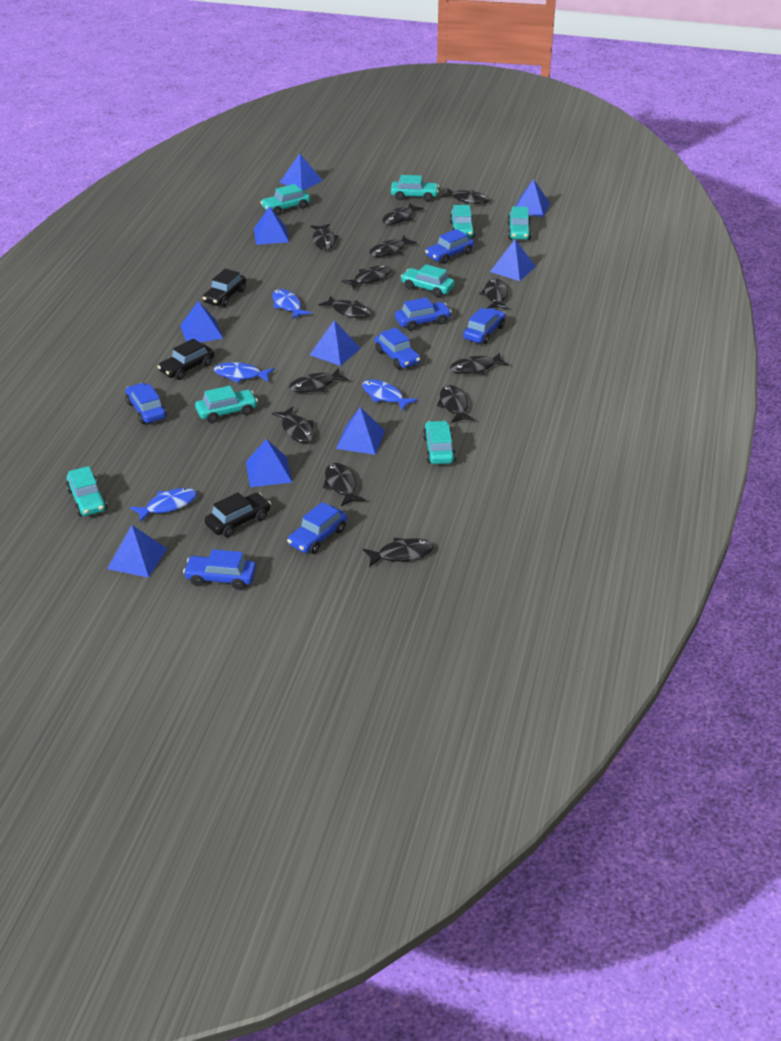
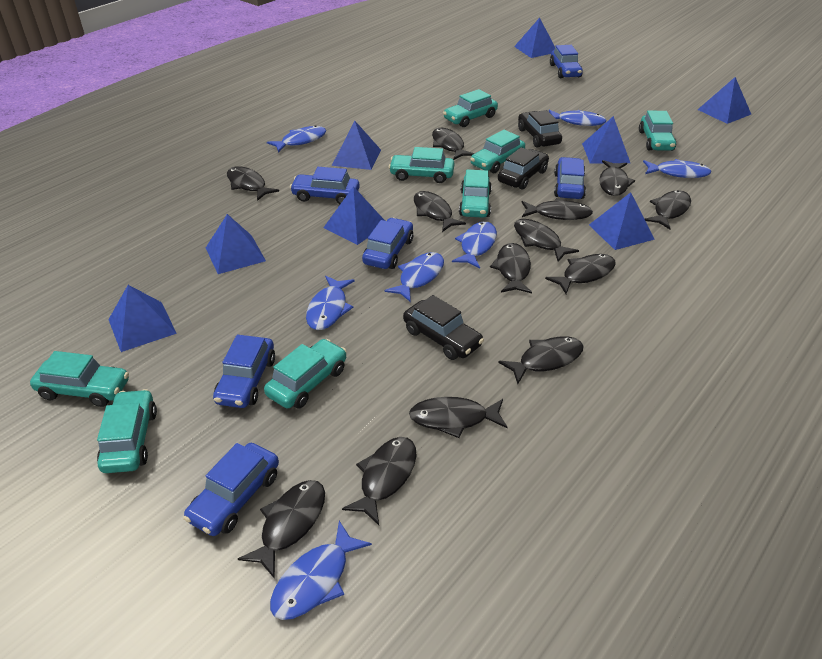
blue car: [125,383,167,424] [183,549,256,590] [287,502,347,554] [375,327,421,369] [395,297,452,331] [425,229,474,264] [463,308,506,344] = 7 -> [183,443,279,536] [213,335,275,408] [290,167,360,204] [362,218,413,269] [550,45,583,78] [554,157,586,199] = 6
blue fish: [130,488,197,523] [214,362,274,383] [272,289,311,319] [362,379,418,411] = 4 -> [267,125,326,153] [270,521,372,620] [306,276,355,330] [384,252,444,302] [452,222,497,268] [549,110,607,126] [643,159,711,178] = 7
blue pyramid: [107,525,167,578] [180,301,223,342] [246,439,292,487] [254,206,289,245] [279,153,323,190] [310,320,361,366] [336,407,385,455] [490,240,536,281] [516,179,550,217] = 9 -> [108,285,177,352] [206,214,266,274] [323,186,385,245] [332,121,381,170] [514,18,555,58] [582,116,630,164] [589,192,655,250] [698,77,751,124] = 8

